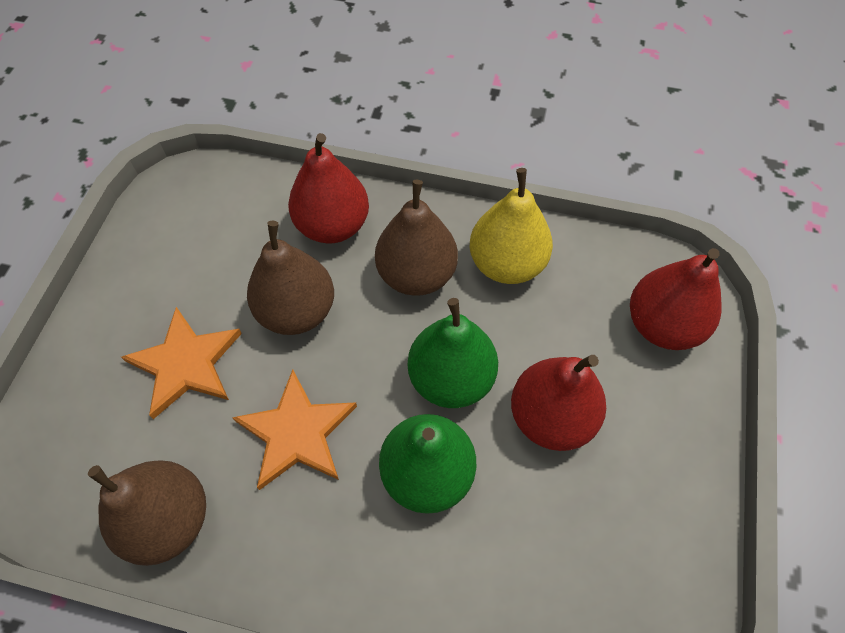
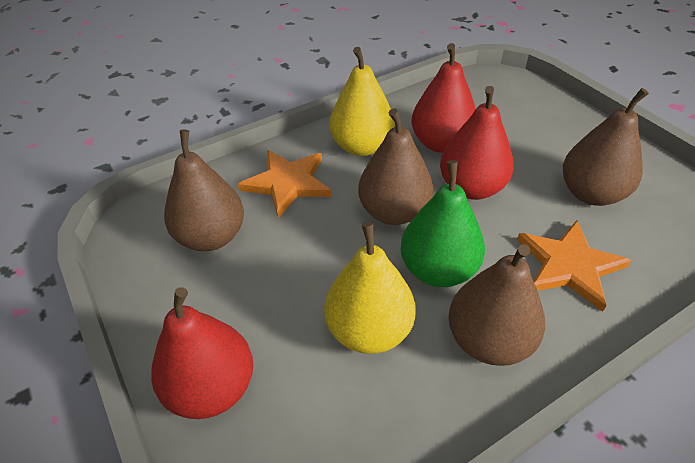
brown pear: [88,460,206,566] [247,220,334,335] [375,180,458,296] = 3 -> [164,129,244,251] [358,108,433,225] [448,244,545,366] [563,88,649,206] = 4
green pear: [379,414,476,514] [408,298,498,408] = 2 -> [400,160,485,287] = 1
yellow pear: [470,168,553,284] = 1 -> [324,222,416,354] [330,47,395,156] = 2

